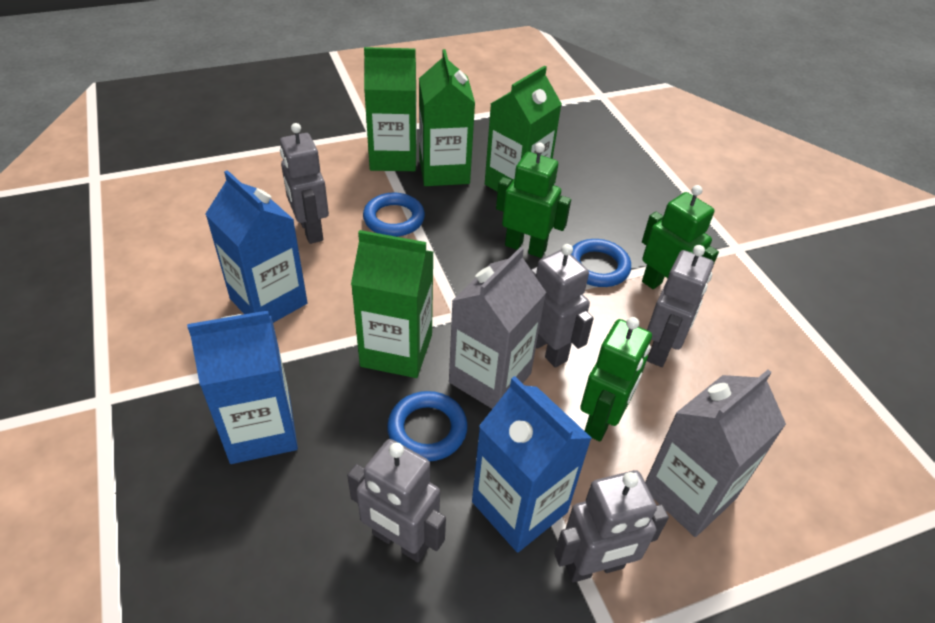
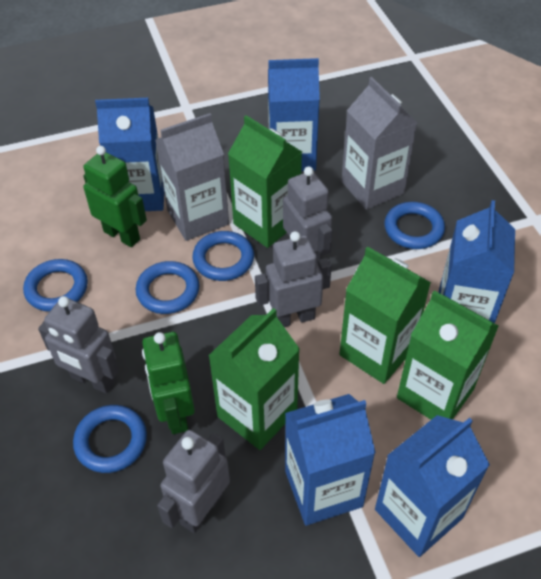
blue carton: [187,310,298,464] [206,170,308,323] [472,376,592,553] = 3 -> [95,98,164,211] [268,58,320,171] [285,394,376,526] [375,415,490,557] [439,200,515,323] = 5
blue ring: [363,192,425,237] [387,391,468,461] [571,239,631,287] = 3 -> [23,259,88,312] [73,405,147,473] [136,261,199,314] [192,231,254,281] [384,202,445,249] = 5
green robot: [496,142,571,258] [580,317,652,441] [642,185,719,289] = 3 -> [83,146,147,247] [142,332,195,434] = 2
grey robot: [280,123,329,244] [347,439,446,562] [531,244,594,367] [554,470,669,583] [647,245,714,367] = 5 -> [38,296,119,393] [157,430,230,533] [255,231,332,327] [283,166,333,263] = 4

